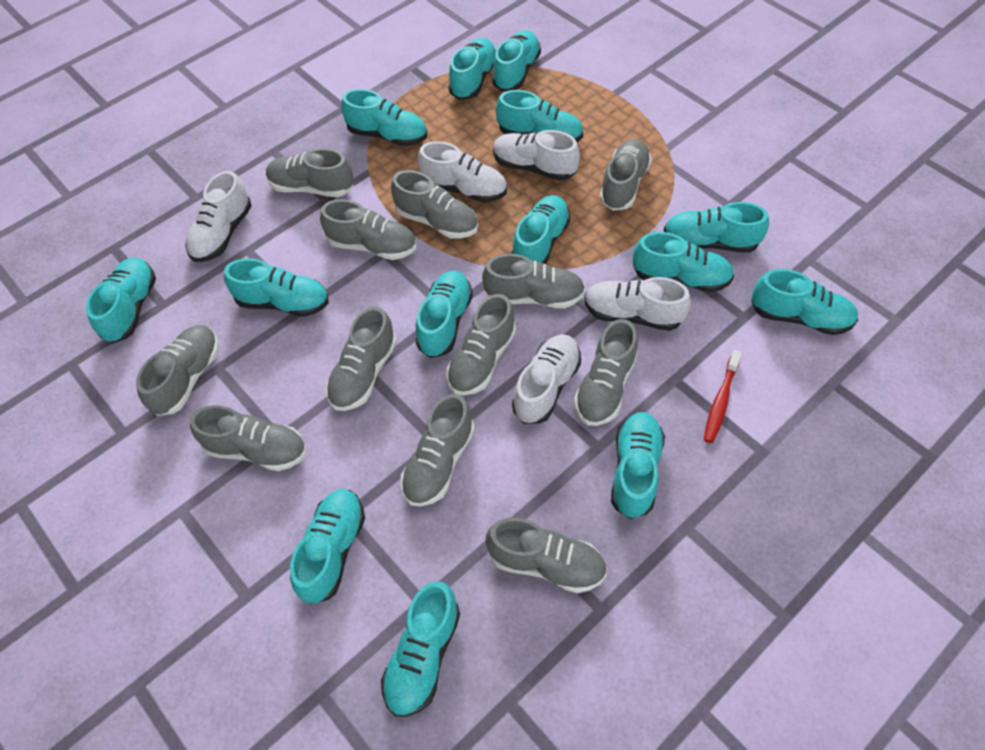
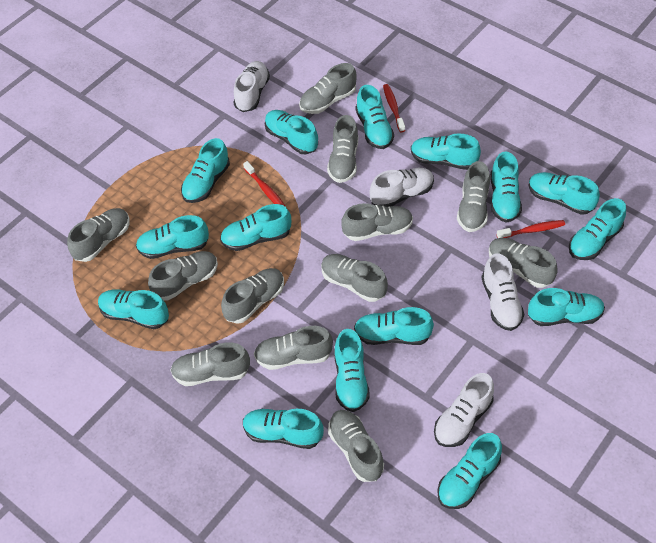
red toothbrush: [704,350,742,443] = 1 -> [243,161,286,207] [383,84,405,132] [497,220,565,238] = 3
turquoise shoe: [86,257,156,344] [224,258,329,317] [290,489,365,604] [341,89,427,146] [381,581,460,717] [415,271,473,358] [448,38,496,100] [492,30,541,92] [496,90,583,142] [511,195,570,264] [611,412,665,519] [633,232,734,292] [664,202,769,253] [751,269,858,335] = 14 -> [98,289,169,329] [136,215,209,259] [181,138,230,203] [220,204,291,251] [243,409,324,449] [265,110,318,154] [334,329,370,412] [354,307,434,345] [356,85,394,149] [411,133,481,170] [437,433,502,509] [490,151,522,223] [528,172,600,215] [528,288,605,326] [569,198,626,260] = 15
white shoe: [185,171,251,262] [417,141,507,203] [493,130,580,181] [512,334,581,424] [584,277,691,331] = 5 -> [234,61,270,112] [370,168,434,207] [434,373,494,447] [481,253,524,331] = 4

